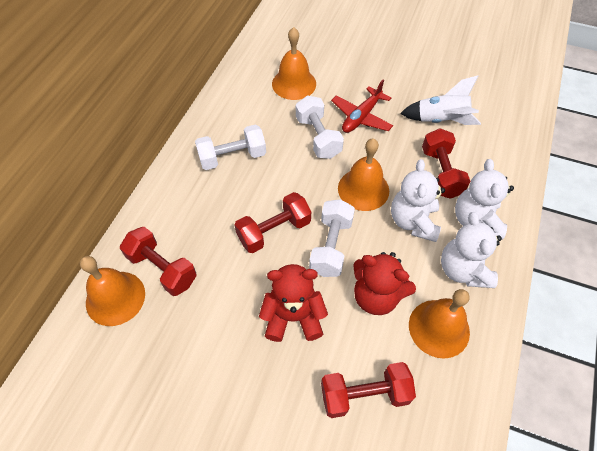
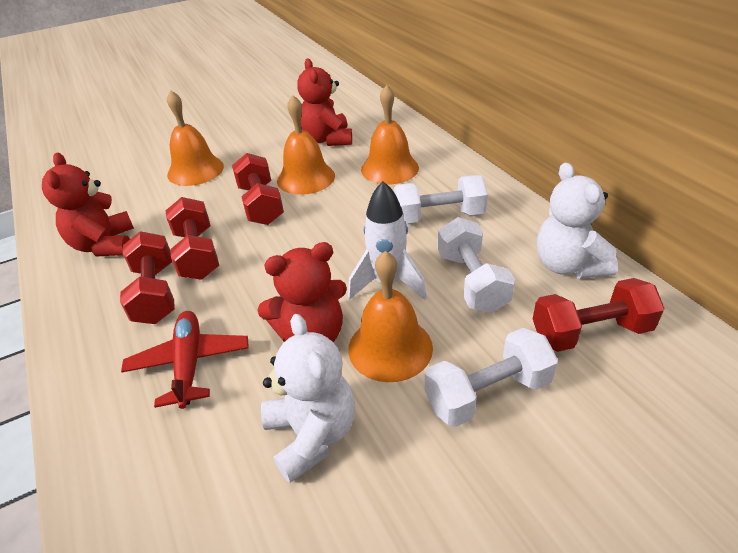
red teddy bear: [259,264,328,342] [353,252,416,315] = 2 -> [42,152,134,256] [257,242,347,342] [297,59,352,146] = 3
white teddy bear: [391,159,445,242] [441,212,502,288] [455,159,514,240] = 3 -> [261,314,355,483] [537,162,618,279] = 2

